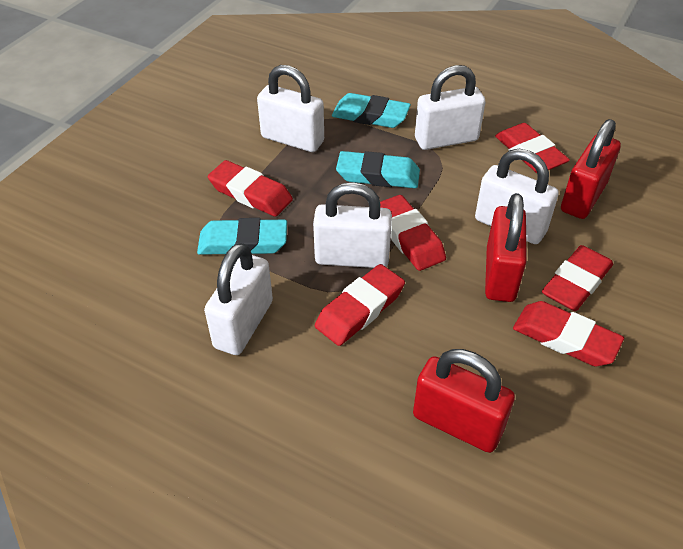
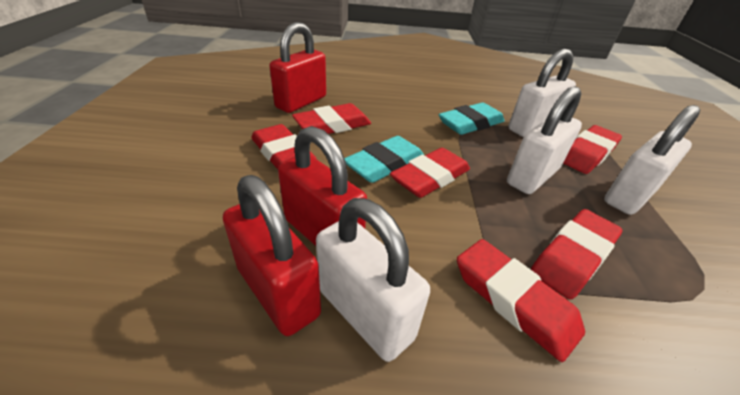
turquoise eraser: [197,218,287,255] [332,93,411,128] [336,151,420,188] = 3 -> [344,136,424,183] [439,102,504,135] = 2
white padlock: [204,243,273,355] [257,65,324,152] [313,182,392,268] [415,65,486,150] [475,149,559,244] = 5 -> [316,198,430,362] [507,86,582,194] [508,49,576,137] [604,105,700,215] = 4

